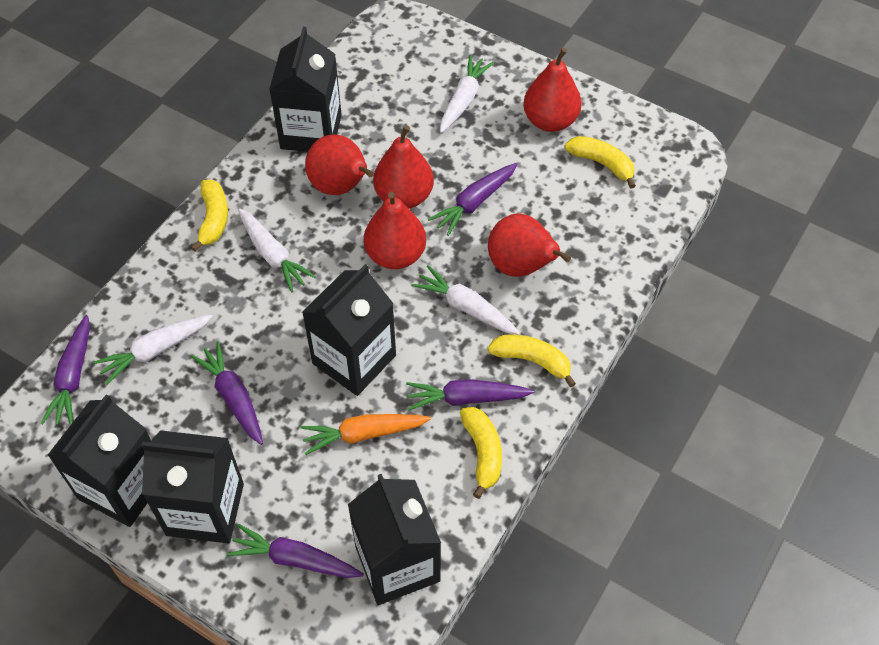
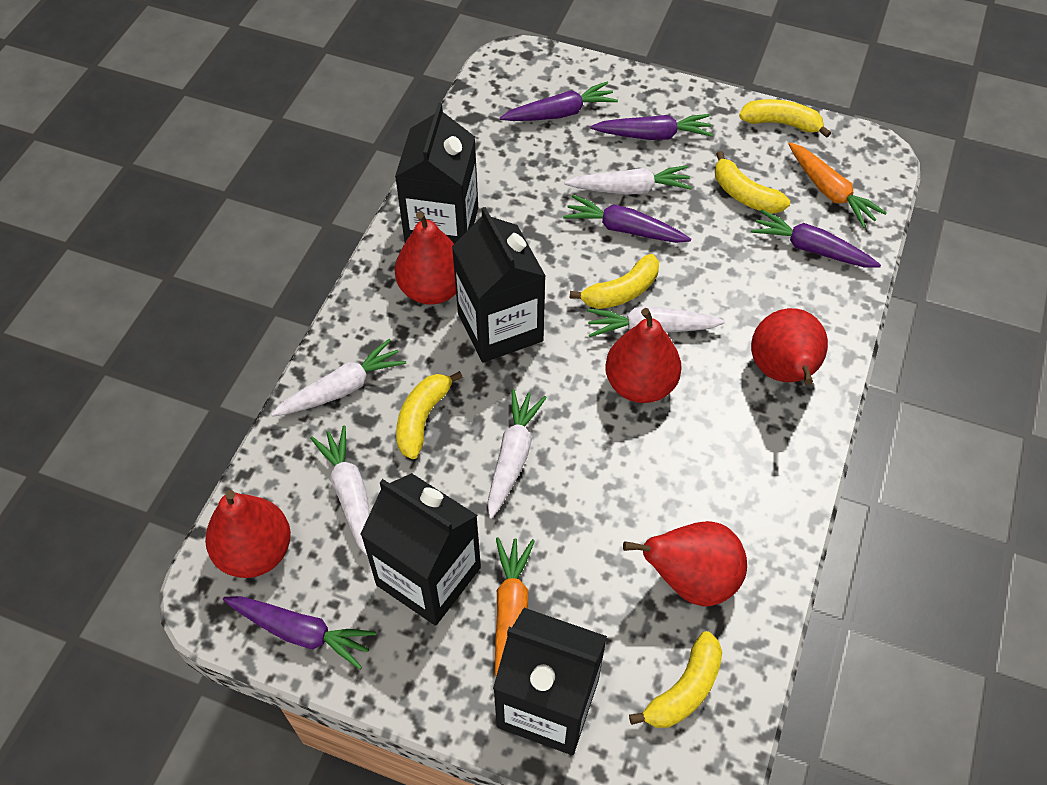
black carton: [47,394,151,527] [141,430,244,543] [269,26,342,152] [302,264,396,396] [348,474,441,605] = 5 -> [360,473,481,626] [395,103,478,244] [452,207,546,363] [493,608,607,755] = 4
orange carrot: [300,414,431,455] = 1 -> [495,537,535,676] [788,142,887,228] = 2
white carrot: [93,314,213,385] [238,208,316,292] [411,265,520,335] [440,55,494,133] = 4 -> [271,339,406,417] [310,426,370,557] [488,389,547,519] [565,165,692,195] [587,307,725,337] = 5
yellow banana: [191,180,228,252] [460,407,502,499] [488,334,576,387] [565,136,636,189] = 4 -> [396,371,463,459] [570,254,659,309] [629,631,722,728] [715,151,790,214] [739,99,831,138] = 5

